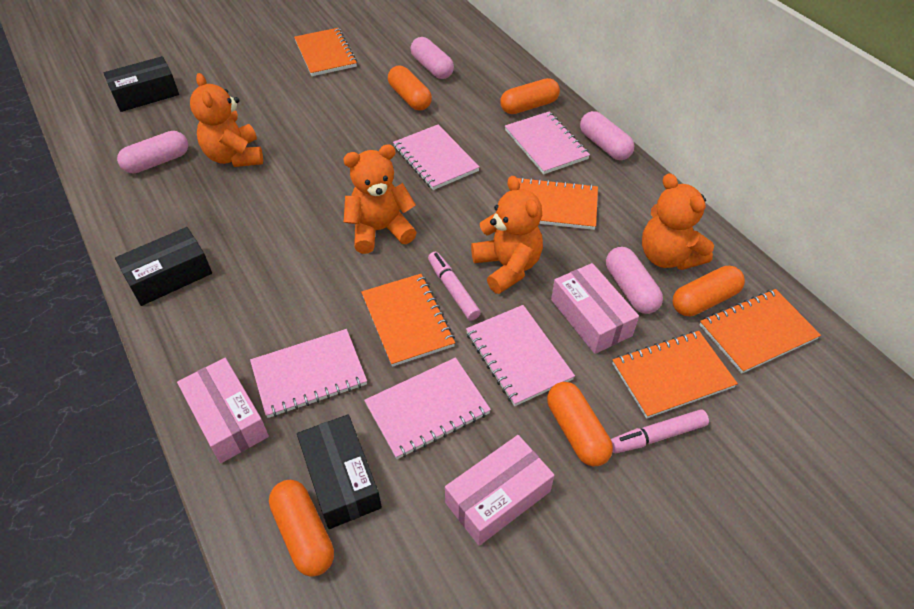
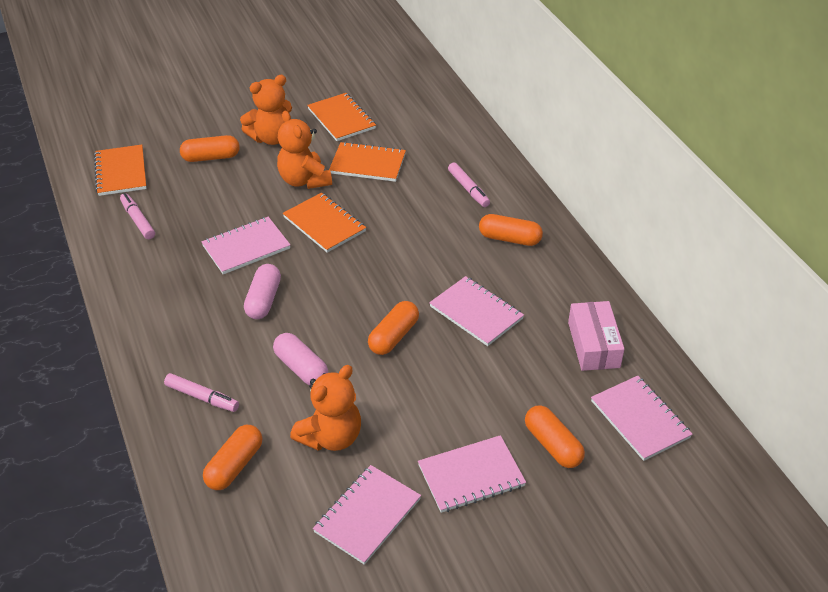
black box: [104,56,179,112] [115,227,212,306] [297,414,382,529] = 3 -> none = 0
orange notebook: [294,28,357,76] [361,274,455,367] [517,177,598,230] [612,331,738,419] [700,289,821,374] = 5 -> [94,145,147,196] [283,192,366,253] [307,93,376,141] [329,142,406,182] = 4
orange teddy bear: [190,73,263,167] [343,144,417,254] [471,176,543,294] [642,173,714,270] = 4 -> [240,75,292,145] [277,111,332,189] [290,365,361,451] = 3
pink box: [177,358,269,463] [445,435,554,546] [551,263,639,354] = 3 -> [568,301,625,371] = 1
pink capsule: [117,131,188,173] [411,37,454,79] [580,111,634,160] [606,247,663,314] = 4 -> [244,264,281,319] [273,333,328,385] = 2
pink marker: [428,252,481,321] [611,409,709,453] = 2 -> [120,193,155,239] [164,373,239,412] [448,162,490,207] = 3

